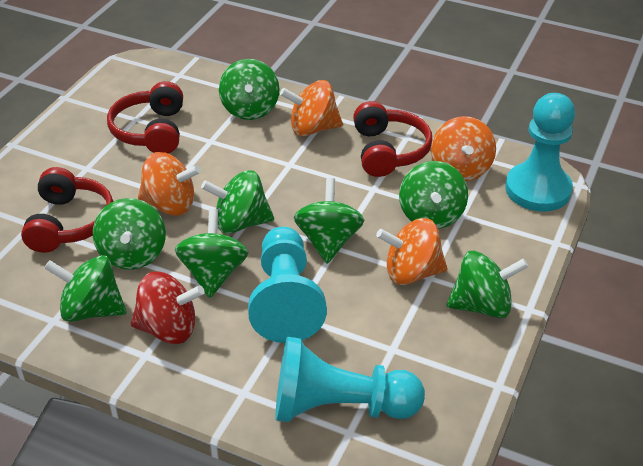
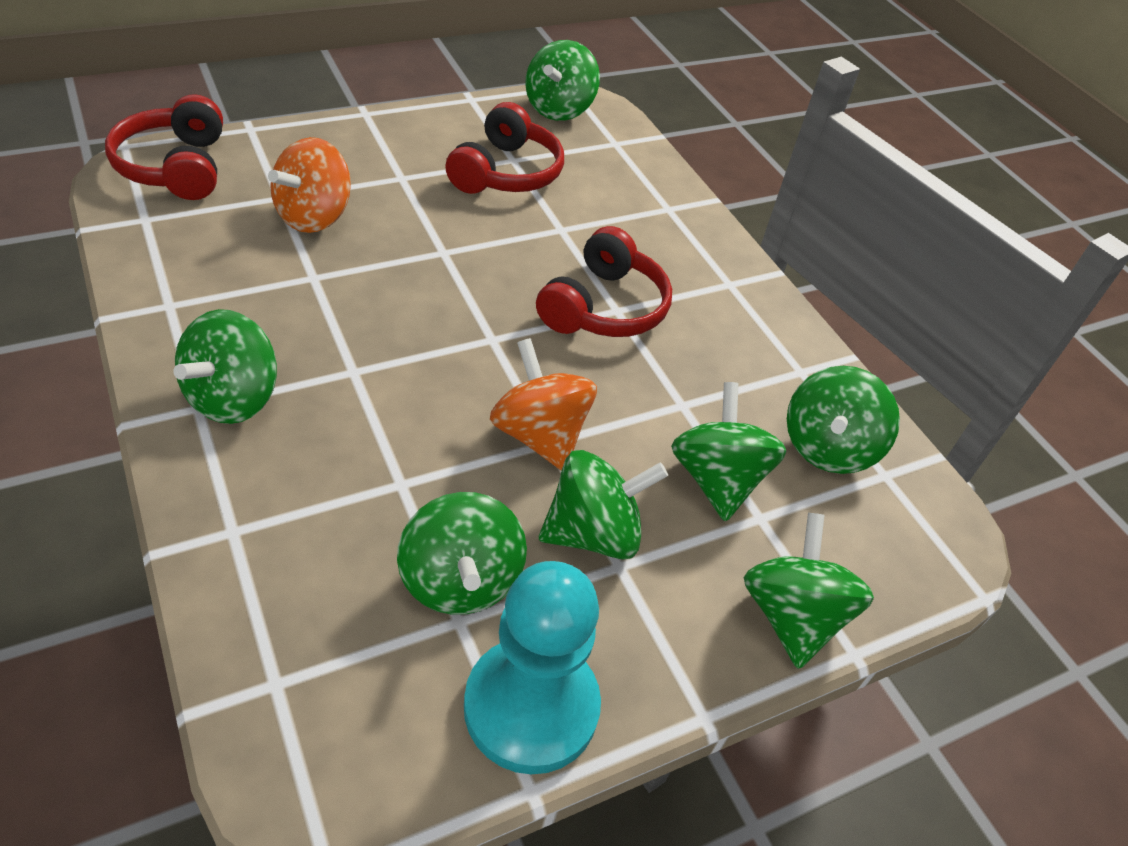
green spinning top: [44,255,126,322] [93,198,166,270] [175,209,248,298] [201,170,274,234] [219,59,280,120] [294,178,364,263] [399,161,468,229] [447,251,529,318] = 8 -> [174,309,277,424] [397,492,527,615] [525,40,600,121] [539,450,668,559] [671,382,787,521] [744,513,874,669] [787,366,900,474] = 7
orange spinning top: [138,152,201,216] [280,80,343,136] [376,218,448,285] [431,116,496,181] = 4 -> [268,137,351,233] [490,338,597,471] = 2
red spinning top: [131,271,205,344] = 1 -> none = 0
turquoise pawn: [248,227,327,343] [275,337,425,422] [505,93,575,212] = 3 -> [464,561,601,774] = 1

